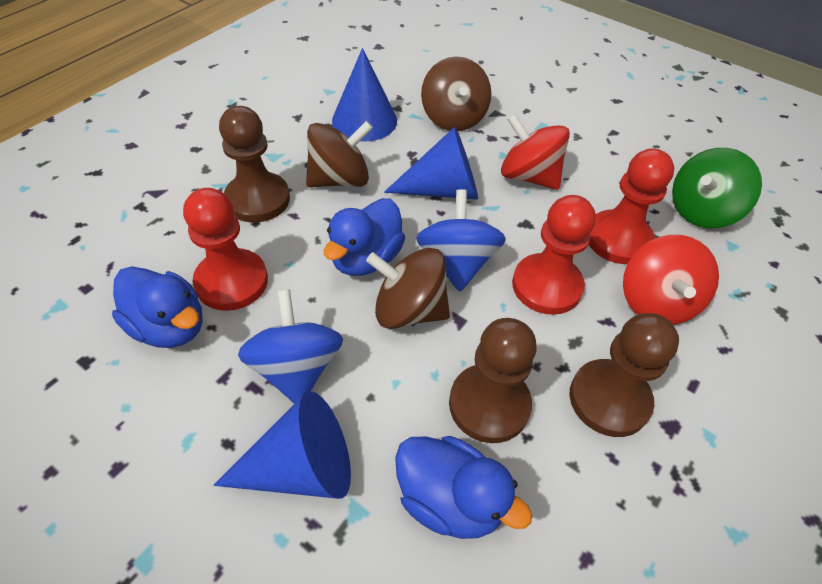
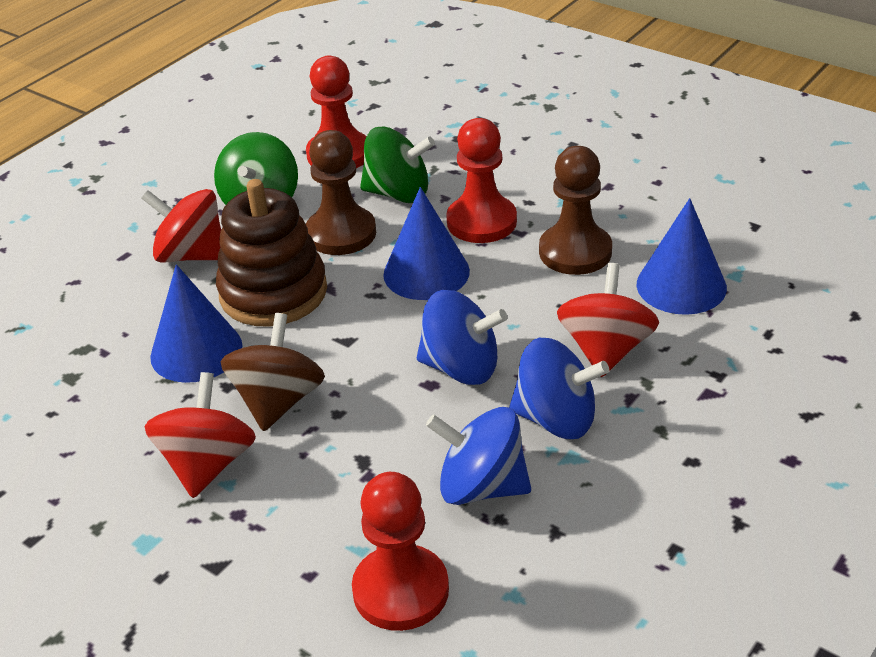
blue duck: [112,266,203,348] [324,198,405,276] [395,436,532,539] = 3 -> none = 0
blue spinning top: [238,290,343,404] [416,189,506,291] = 2 -> [417,290,508,385] [426,407,531,505] [509,338,609,439] = 3
brown pawn: [219,106,290,223] [449,318,537,443] [569,313,679,437] = 3 -> [306,130,376,255] [539,146,612,275] = 2
brown spinning top: [306,121,373,187] [366,248,450,329] [421,56,491,131] = 3 -> [221,313,325,431] = 1
brown stacking toy: none = 0 -> [216,179,327,327] = 1
green spinning top: [672,148,762,229] = 1 -> [214,132,298,205] [360,126,435,203] = 2
red spinning top: [501,114,570,190] [623,235,719,325] = 2 -> [141,189,221,263] [144,372,256,498] [557,263,659,377] = 3

